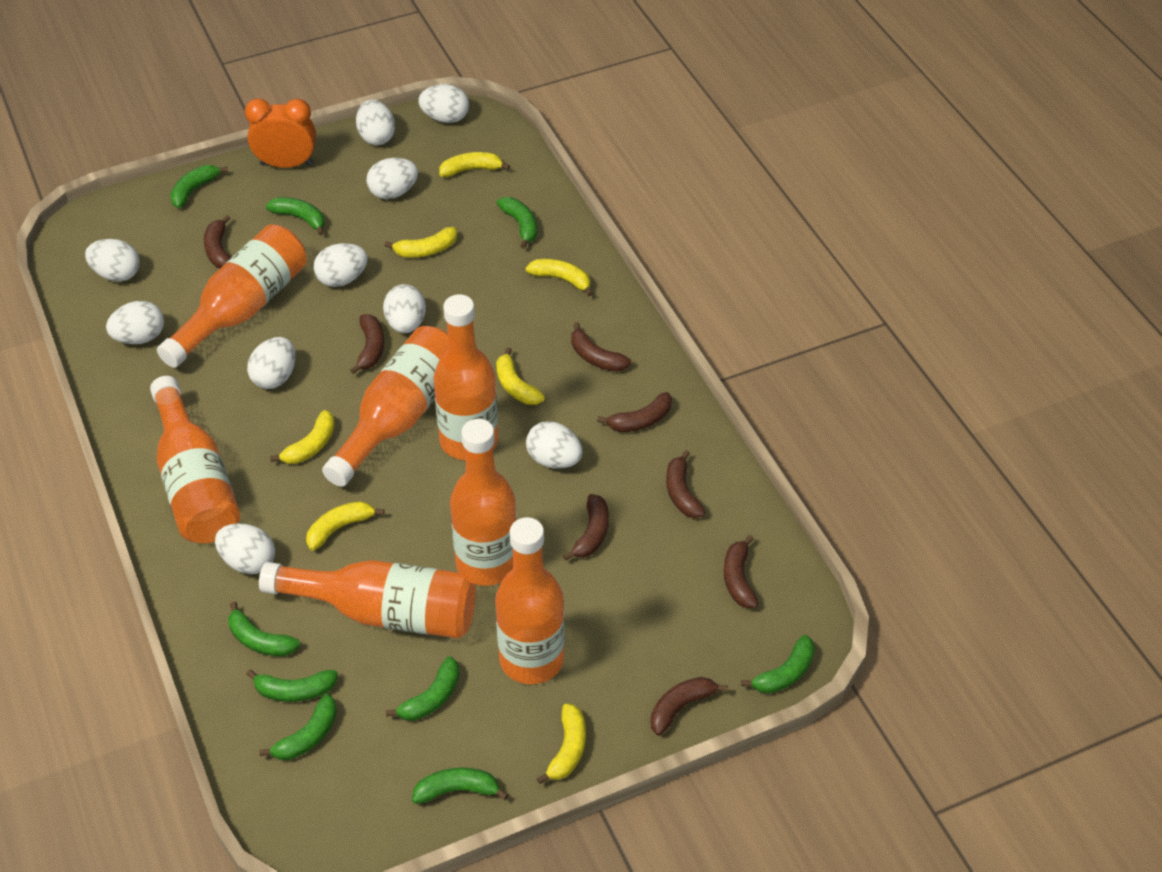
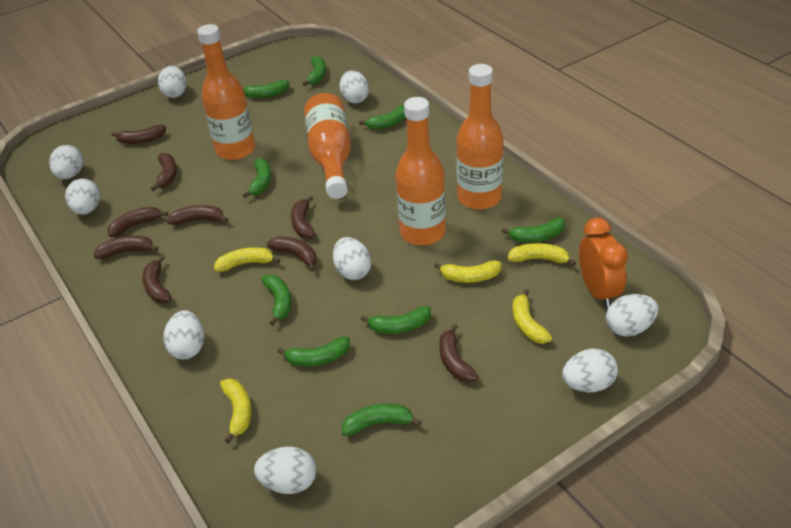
brown banana: [204,215,231,268] [350,314,384,374] [563,494,609,561] [571,322,631,372] [597,392,672,432] [651,677,728,736] [666,450,706,518] [724,535,759,608] = 8 -> [94,236,158,259] [107,207,168,237] [111,125,166,144] [142,255,171,303] [151,153,177,191] [167,205,228,225] [267,237,317,271] [291,196,315,239] [439,324,479,382] = 9
orange bottle: [150,376,240,543] [157,224,307,368] [259,560,476,639] [322,326,448,487] [434,294,498,460] [450,419,517,586] [495,517,565,684] = 7 -> [197,24,255,160] [304,93,351,199] [396,97,446,245] [456,64,504,210] = 4
white egg: [85,239,140,282] [106,301,164,344] [215,523,275,574] [247,337,295,389] [313,243,368,287] [356,100,395,145] [366,158,418,199] [383,284,426,333] [418,84,469,123] [526,421,583,468] = 10 -> [49,145,83,179] [65,178,100,215] [158,66,187,98] [163,311,204,359] [254,447,316,494] [333,237,371,280] [340,71,369,104] [562,349,618,392] [606,294,658,337] = 9
yellow banana: [270,410,335,464] [306,501,385,551] [384,227,457,258] [439,152,510,177] [496,347,545,405] [525,259,593,296] [537,703,586,784] = 7 -> [214,247,280,272] [220,378,252,443] [434,260,502,283] [508,243,576,266] [513,289,552,344] = 5

